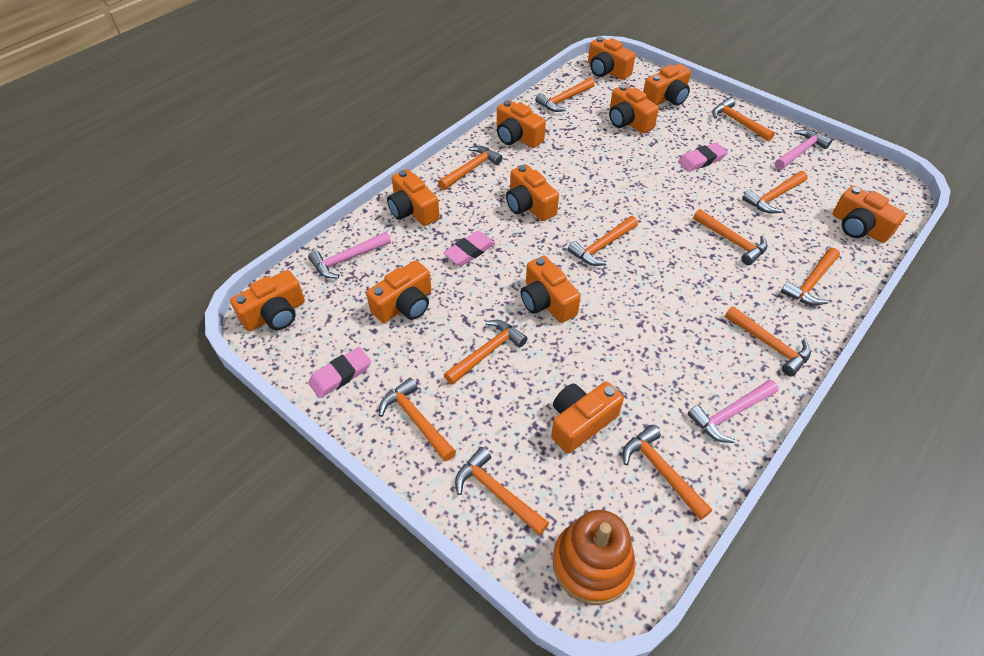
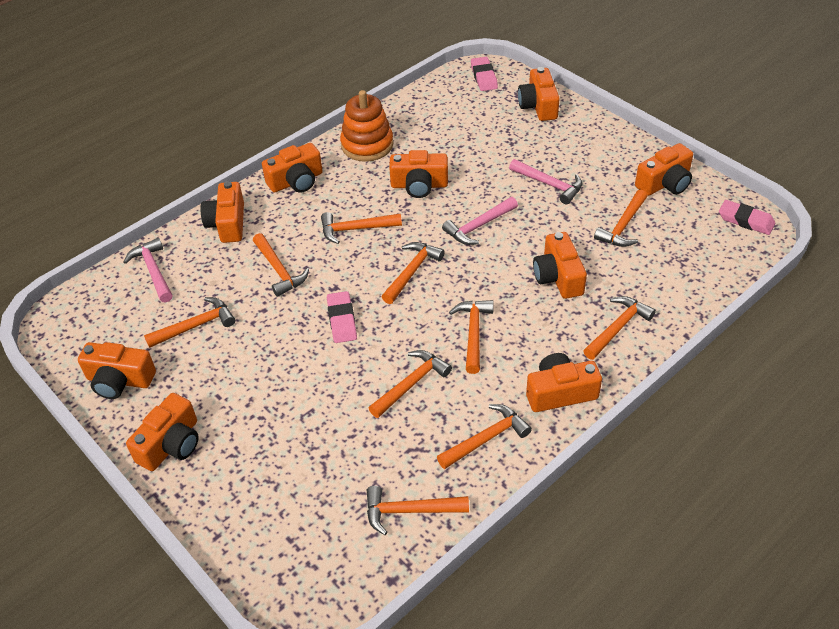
orange camera: [230,270,305,331] [366,260,432,323] [387,169,440,226] [497,100,546,148] [506,164,559,221] [521,256,581,323] [551,381,624,454] [588,37,636,80] [609,85,659,134] [643,64,691,106] [833,186,906,243] = 11 -> [78,342,156,399] [126,393,199,471] [200,181,244,243] [262,143,323,193] [389,150,448,198] [518,67,560,121] [526,353,602,412] [533,232,587,299] [635,143,693,196] = 9
orange hammer: [379,378,456,461] [438,146,503,190] [444,320,528,385] [455,447,549,536] [535,78,595,112] [567,216,638,266] [623,425,712,520] [693,209,768,265] [712,98,775,142] [725,306,811,376] [742,171,808,213] [781,248,840,306] = 12 -> [144,297,235,348] [253,233,309,297] [321,212,402,244] [367,486,469,535] [369,350,452,418] [382,242,445,304] [437,404,532,469] [449,300,494,374] [583,296,656,360] [594,190,647,247] = 10

